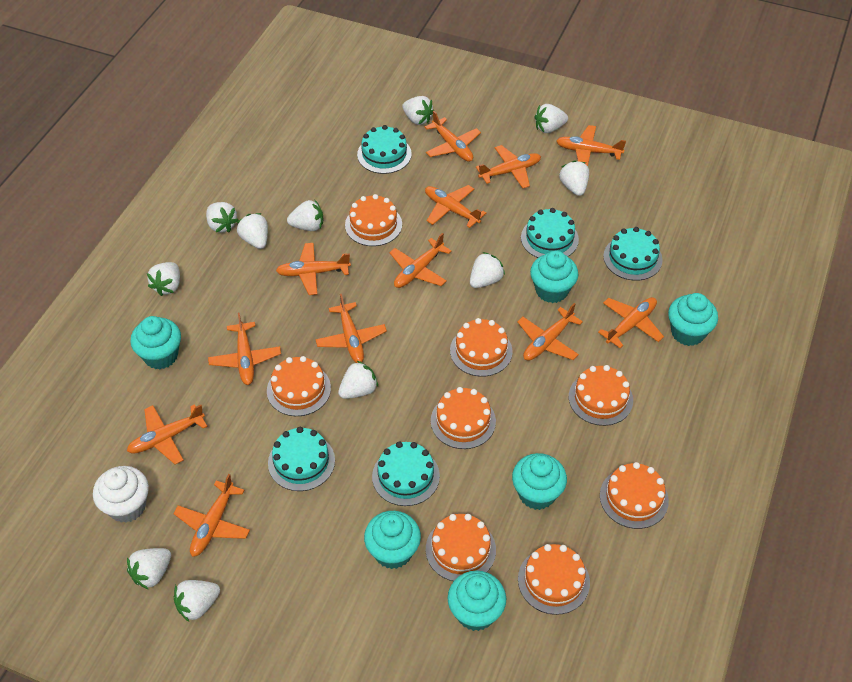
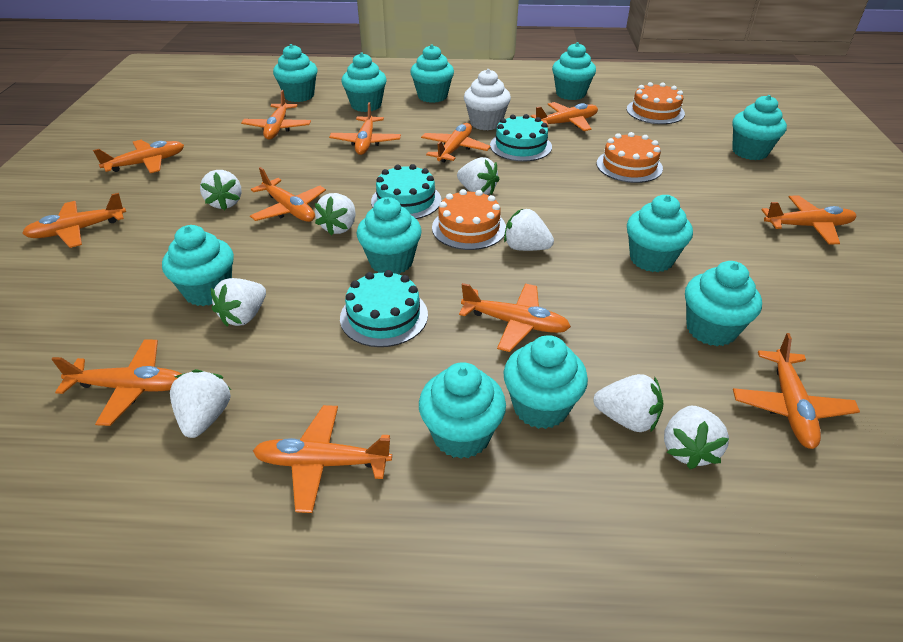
orange cake: [267,356,331,416] [345,194,402,246] [426,514,496,581] [431,387,496,449] [450,318,513,377] [518,544,590,615] [569,365,633,426] [600,462,669,529] = 8 -> [432,189,506,250] [597,132,663,183] [627,82,685,124] = 3
turquoise cake: [268,427,335,491] [357,125,412,174] [372,441,440,506] [521,208,579,258] [603,227,663,281] = 5 -> [340,270,428,347] [371,164,441,219] [490,114,552,162] = 3
turquoise cupcake: [130,316,181,369] [364,511,421,569] [447,571,506,631] [512,453,567,510] [530,251,578,303] [668,293,718,346] = 6 -> [162,225,234,306] [273,44,317,102] [342,53,387,112] [356,197,422,274] [410,44,454,103] [419,362,506,459] [503,335,588,429] [552,42,596,100] [627,195,693,272] [685,261,762,346] [732,95,787,160] = 11
white strawberry: [127,548,171,590] [147,262,180,296] [174,580,220,622] [206,202,239,233] [237,213,268,249] [287,200,323,231] [338,361,378,399] [402,96,434,125] [470,252,505,288] [534,104,568,133] [559,160,589,196] = 11 -> [170,369,231,438] [200,170,242,210] [211,278,266,327] [315,193,356,236] [457,157,500,195] [504,209,554,251] [593,374,663,433] [664,406,729,469] = 8

